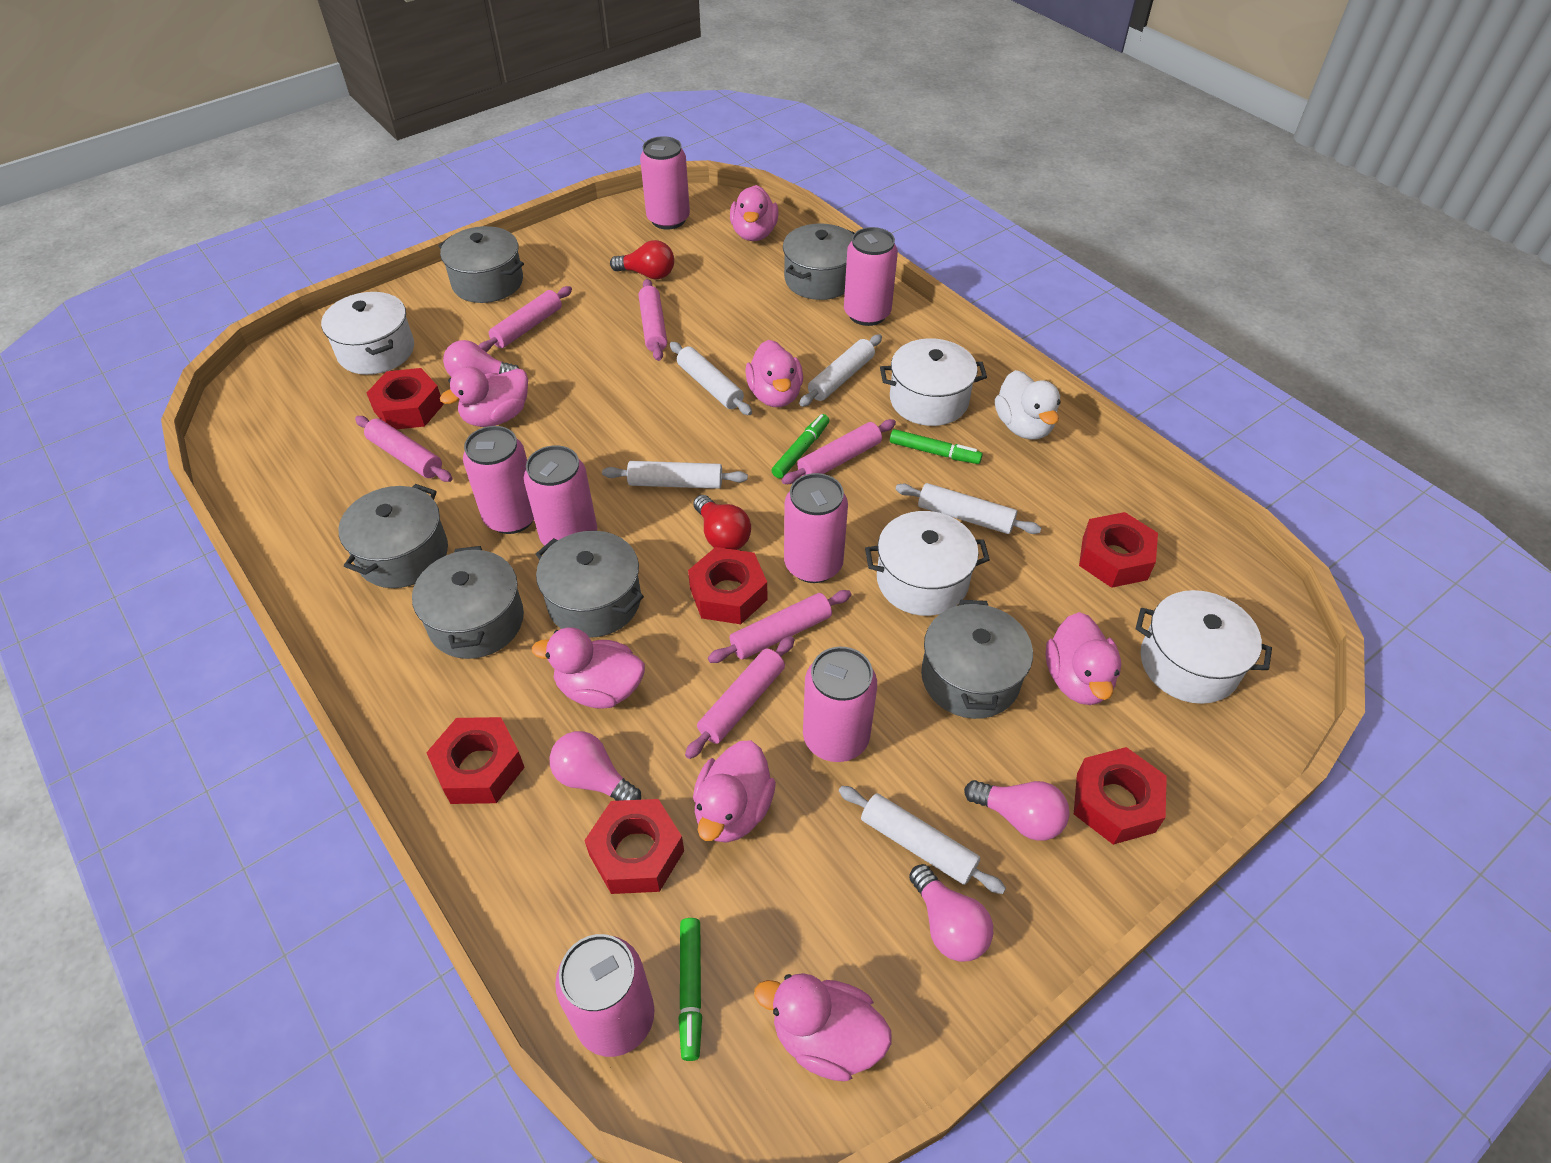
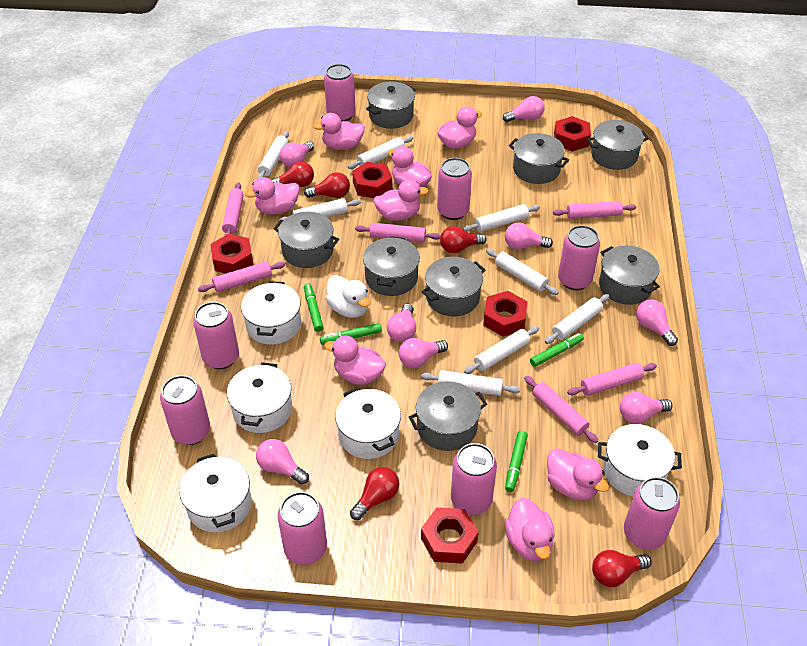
green marker: [678,918,702,1061] [771,414,829,478] [890,429,983,464] = 3 -> [304,283,324,332] [320,323,382,345] [505,431,528,492] [530,333,584,367] = 4
grey pot: [338,484,448,588] [412,546,524,659] [439,226,524,303] [536,531,644,638] [783,223,854,300] [921,600,1033,719] = 6 -> [273,212,339,268] [363,236,420,296] [366,82,416,129] [409,381,487,451] [422,257,485,316] [509,133,569,184] [587,120,649,170] [599,246,660,305] = 8
pink can: [463,426,534,534] [524,445,597,546] [555,934,655,1057] [640,136,690,229] [784,473,848,583] [803,647,877,762] [844,227,898,326] = 7 -> [160,375,210,445] [193,302,239,369] [278,492,327,565] [324,64,356,121] [437,158,472,220] [451,443,497,515] [558,225,600,290] [624,477,680,550] = 8
pink duck: [440,366,528,427] [532,627,645,709] [693,740,776,843] [730,185,778,241] [745,340,803,407] [754,973,892,1081] [1045,612,1121,705] = 7 -> [245,177,300,215] [313,113,365,150] [324,336,386,385] [373,179,429,221] [388,146,431,187] [437,106,482,149] [505,498,555,561] [547,448,609,501] = 8
pink light bulb: [443,340,519,377] [550,731,641,801] [909,864,993,962] [964,780,1070,841] = 4 -> [256,439,309,485] [280,142,314,167] [387,304,416,342] [399,338,448,368] [503,96,545,122] [505,222,553,250] [620,392,673,424] [636,299,678,346] = 8
red light bulb: [610,240,674,279] [693,495,751,550] = 2 -> [271,162,314,187] [304,172,350,198] [350,467,399,520] [440,226,487,253] [592,550,652,587] = 5
red nut: [367,368,444,429] [426,717,525,804] [584,799,684,894] [688,547,767,624] [1074,747,1167,845] [1079,512,1158,588] = 6 -> [210,234,253,273] [352,162,392,198] [421,507,479,564] [483,291,527,337] [554,116,591,152] = 5
white pot: [321,292,414,375] [865,511,990,616] [880,338,987,426] [1136,590,1272,704] = 4 -> [179,454,252,532] [227,362,292,433] [241,281,301,345] [335,387,401,459] [598,424,682,496] = 5
white rolling pin: [602,461,748,489] [670,342,752,415] [799,334,882,407] [839,786,1006,894] [896,483,1041,534] = 5 -> [257,131,289,179] [279,198,361,221] [348,136,413,169] [421,370,520,396] [463,204,540,232] [464,326,539,374] [486,249,559,295] [545,294,609,344] = 8

